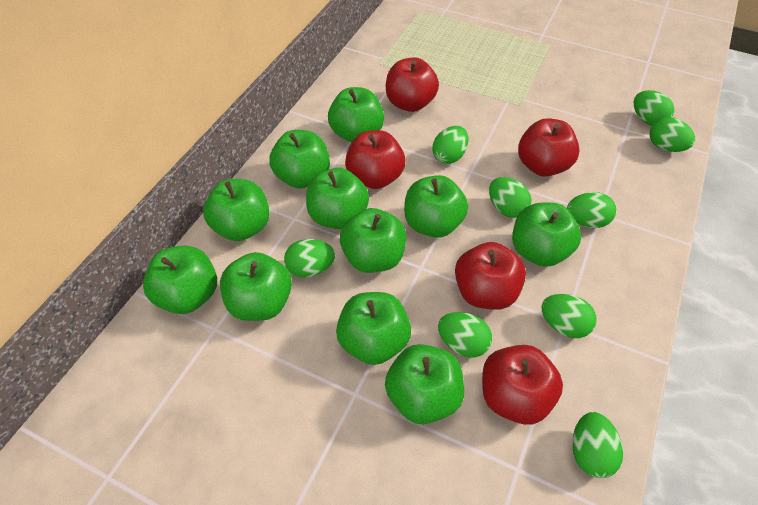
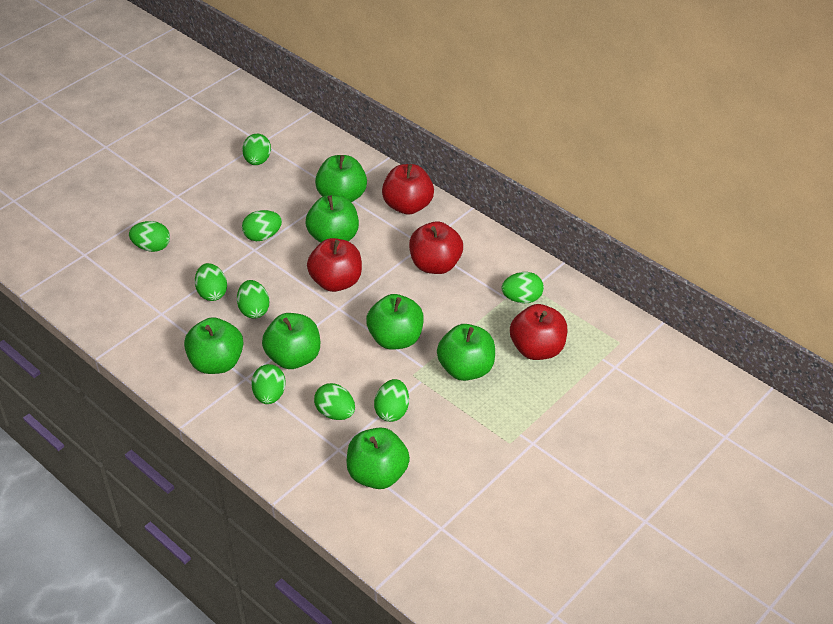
green apple: [143,246,217,314] [203,179,270,241] [220,252,292,321] [269,130,330,189] [306,168,369,229] [328,87,384,143] [336,292,411,365] [340,208,406,273] [385,344,464,424] [404,175,468,238] [512,202,581,267] = 11 -> [184,317,244,374] [262,313,320,369] [305,195,359,243] [315,155,367,202] [346,427,410,489] [366,294,424,350] [437,324,495,381] = 7
red apple: [345,130,405,189] [386,57,439,112] [455,242,526,310] [482,345,563,425] [518,118,580,177] = 5 -> [307,238,362,292] [382,164,434,215] [409,221,463,274] [510,304,567,360] = 4

